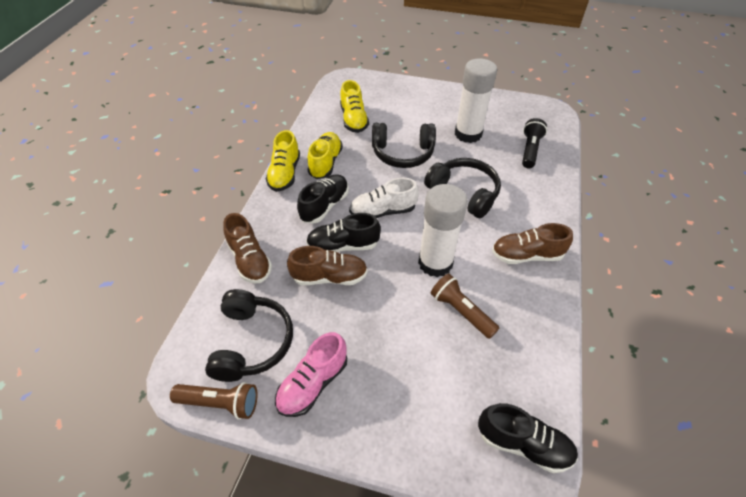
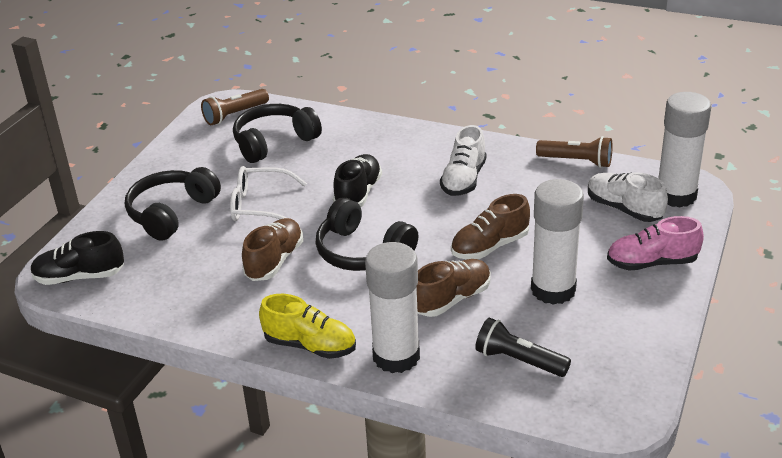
black shoe: [297,174,349,223] [306,213,381,252] [478,403,578,473] = 3 -> [30,231,124,285] [333,154,382,207] = 2
white glasses: none = 0 -> [230,166,307,221] = 1
white glue stick: [418,184,468,277] [455,58,497,143] = 2 -> [365,242,420,373] [531,179,584,305] [658,92,711,208] = 3
white shoe: [349,178,419,218] = 1 -> [440,125,486,196] [588,172,668,222] = 2
yellow shoe: [266,130,300,192] [308,132,343,179] [340,80,369,133] = 3 -> [259,294,356,359] = 1

